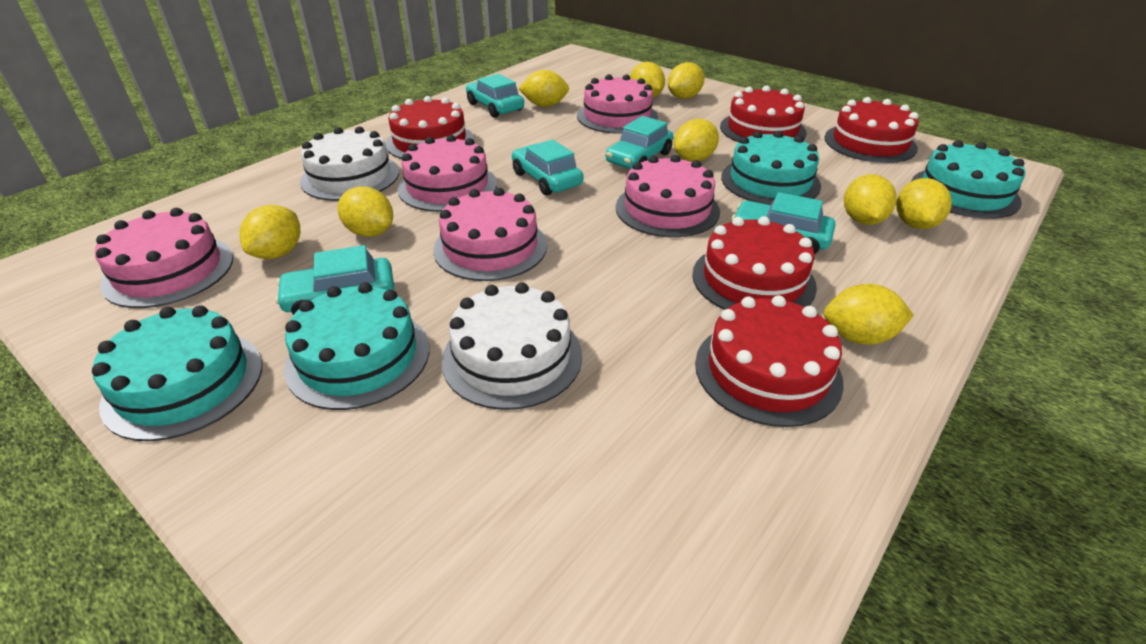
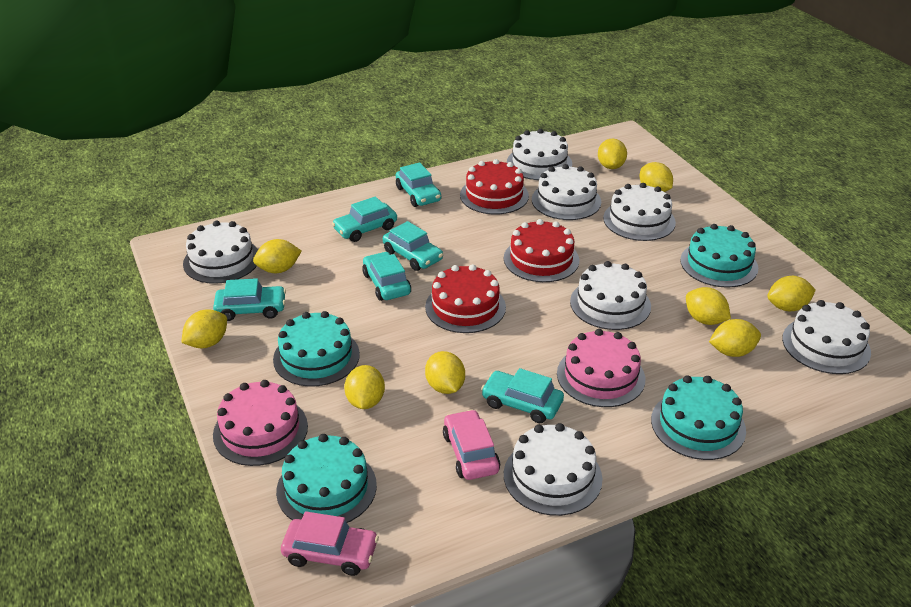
pink cake: [95,208,233,308] [398,135,497,212] [433,188,547,281] [577,74,658,134] [616,155,720,237] = 5 -> [213,380,308,466] [557,329,645,407] = 2
pink car: none = 0 -> [281,511,379,576] [443,409,500,480] = 2
red cake: [385,96,474,159] [692,216,817,310] [695,295,844,427] [720,86,807,142] [825,97,919,163] = 5 -> [425,264,506,333] [460,159,529,214] [504,219,579,282] = 3
turquoise car: [275,245,394,315] [466,74,524,118] [512,139,583,196] [606,116,673,169] [732,192,835,254] = 5 -> [213,278,286,321] [332,196,397,242] [362,252,411,301] [383,221,443,271] [396,162,441,207] [481,368,564,423] = 6
white cake: [300,127,399,201] [441,282,582,410] = 2 -> [183,221,258,284] [504,423,603,516] [507,129,572,180] [532,164,601,220] [570,261,651,330] [603,183,676,241] [782,300,871,374] = 7

